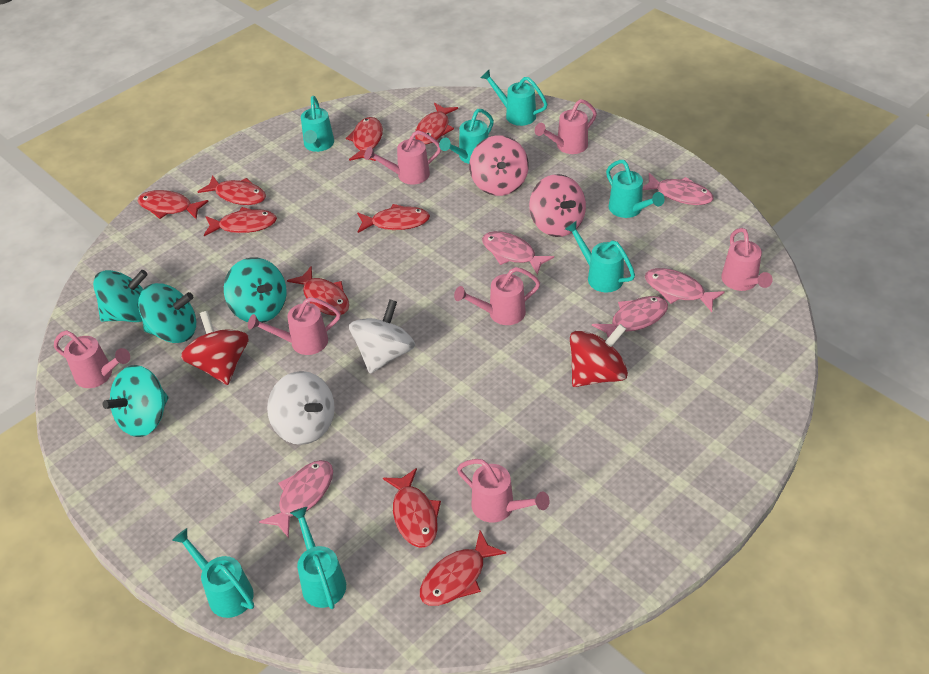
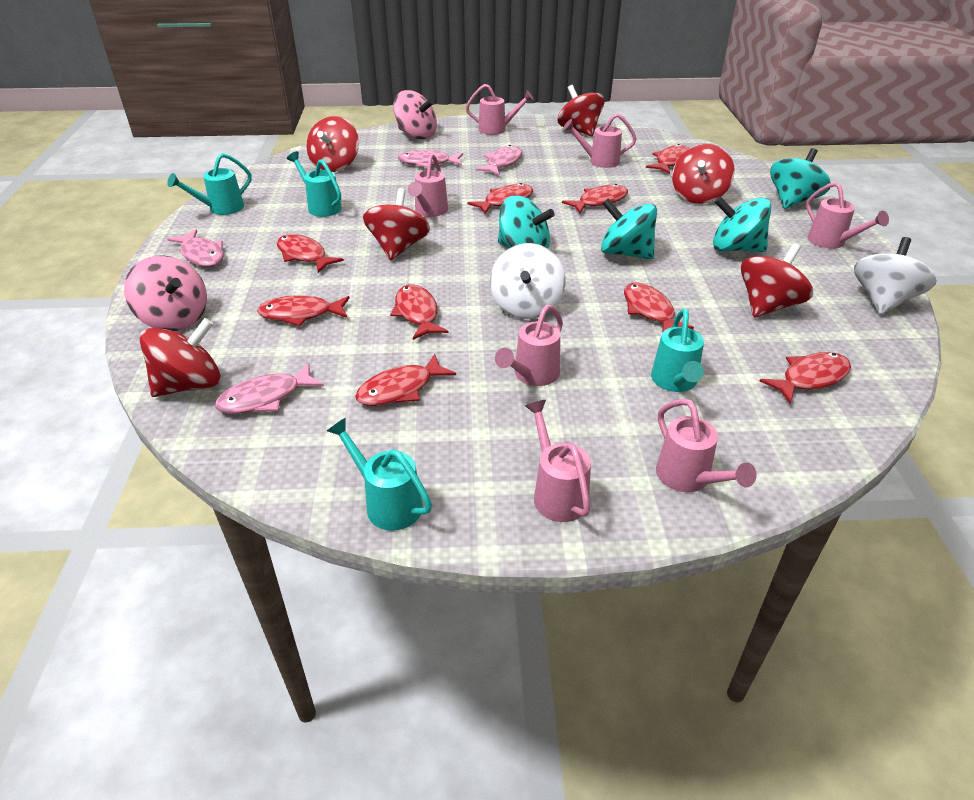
pink fish: [259,460,333,538] [482,231,554,275] [592,296,668,337] [643,173,714,205] [645,268,725,312] = 5 -> [167,229,224,267] [215,363,324,414] [398,150,463,168] [476,145,522,175] = 4
red spinning top: [181,311,249,385] [570,324,628,387] = 2 -> [140,318,221,397] [307,116,359,172] [363,188,430,260] [557,85,605,136] [672,144,735,204] [741,243,813,317] = 6
turquoise watering can: [172,528,254,618] [290,507,346,609] [301,96,334,152] [439,109,494,164] [480,70,548,126] [565,221,635,292] [606,160,665,218] = 7 -> [167,153,252,215] [287,151,342,217] [327,418,432,531] [651,309,704,392] = 4

